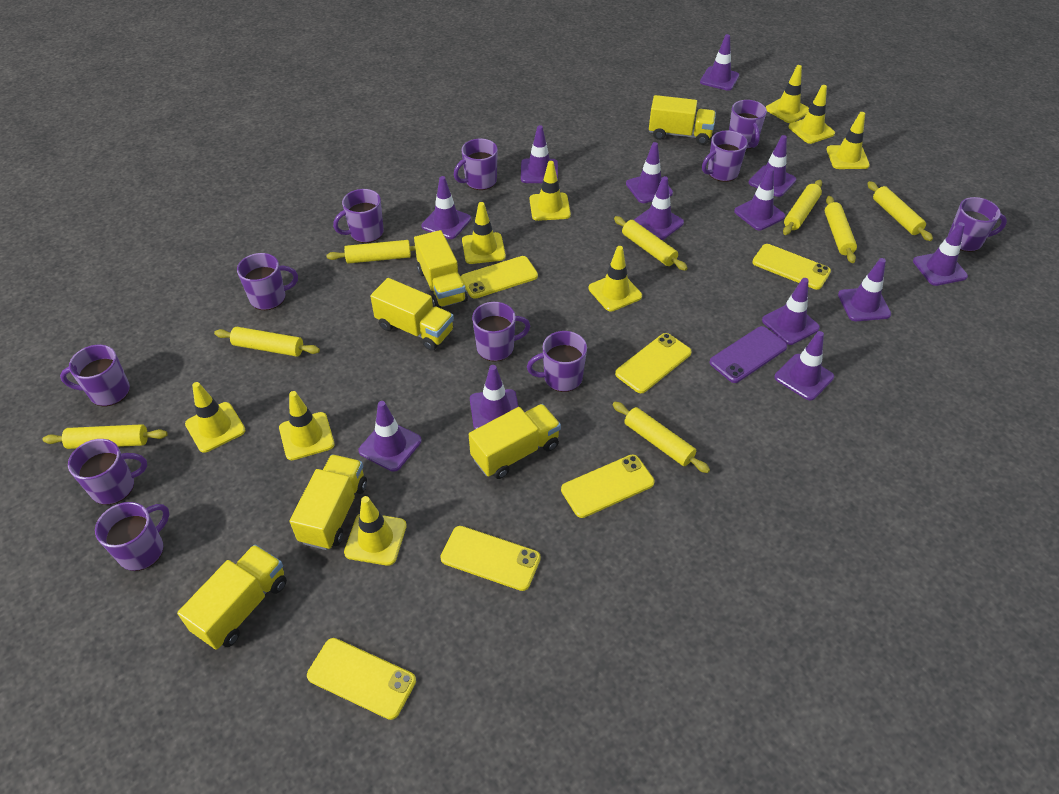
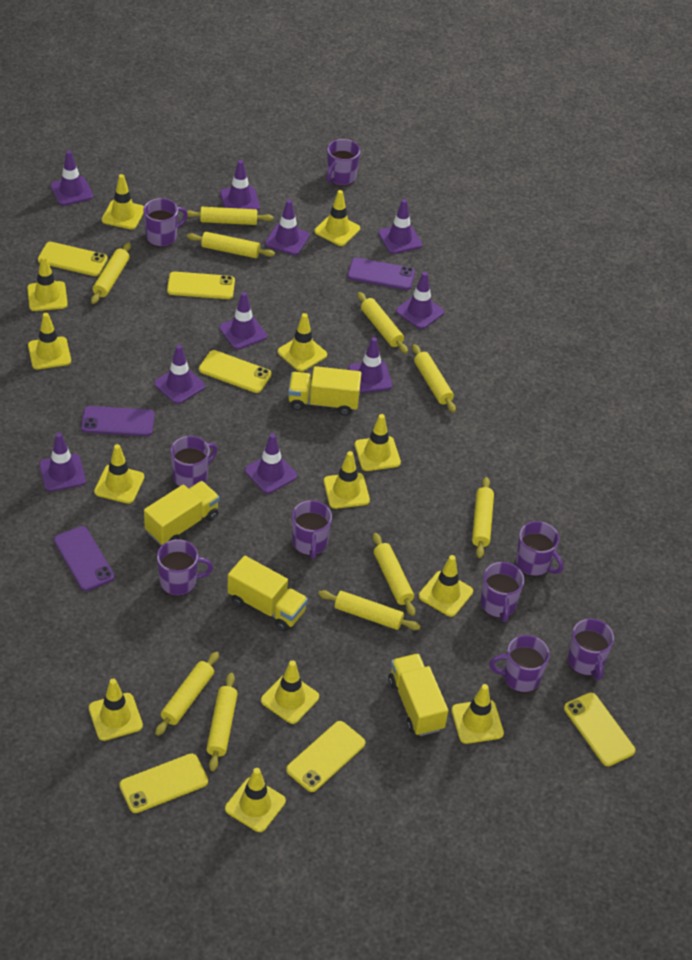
purple mug: [60,345,130,406] [68,439,147,505] [95,502,169,571] [237,253,298,310] [333,189,384,243] [454,139,498,190] [472,302,530,362] [527,331,587,392] [702,131,748,182] [729,100,767,149] [948,197,1007,252] = 11 -> [143,198,188,247] [157,539,213,596] [170,436,217,489] [292,500,332,559] [327,139,360,186] [481,562,524,622] [489,635,550,693] [516,521,564,576] [568,619,614,680] = 9
purple phone: [709,326,787,383] = 1 -> [54,526,115,591] [81,406,155,436] [348,258,415,290] = 3
purple traffic cone: [358,401,421,472] [421,176,471,239] [470,365,518,429] [521,125,558,183] [626,142,673,203] [634,176,684,240] [700,34,739,91] [734,168,785,230] [749,135,796,197] [762,278,820,345] [774,331,834,401] [838,258,891,321] [913,222,968,286] = 13 -> [39,433,86,491] [51,151,93,206] [154,345,205,404] [219,292,267,350] [220,160,260,210] [245,433,297,494] [265,199,310,255] [348,337,392,393] [378,199,422,254] [396,272,444,329] = 10
yellow rolling pin: [42,424,168,449] [214,327,320,357] [326,240,416,264] [613,402,710,473] [614,216,688,271] [783,180,822,235] [825,196,857,263] [867,181,933,241] = 8 -> [91,242,131,304] [155,651,219,736] [187,207,274,225] [187,232,275,258] [206,673,238,771] [318,590,421,630] [357,292,408,354] [373,533,415,616] [412,344,456,413] [472,477,494,558] = 10
yellow traffic cone: [185,382,245,453] [279,391,335,460] [344,496,407,566] [462,202,506,264] [529,161,571,221] [589,246,642,312] [766,65,809,123] [788,85,835,144] [827,112,870,169] = 9 -> [27,256,68,311] [28,313,71,369] [89,679,143,741] [94,444,144,504] [102,174,144,230] [225,768,286,832] [261,660,319,724] [278,313,327,372] [314,190,360,246] [324,451,370,509] [355,414,401,471] [419,555,473,617] [451,684,504,744] = 13
yellow truck: [177,545,287,650] [289,454,367,550] [370,278,454,351] [414,230,468,308] [469,404,561,479] [649,95,716,145] = 6 -> [144,481,220,545] [227,556,308,631] [288,366,362,416] [388,653,448,736] = 4

